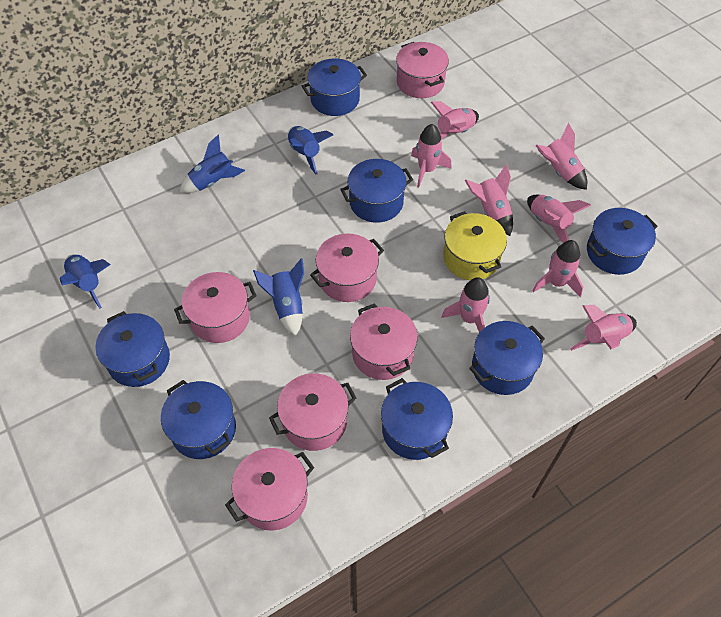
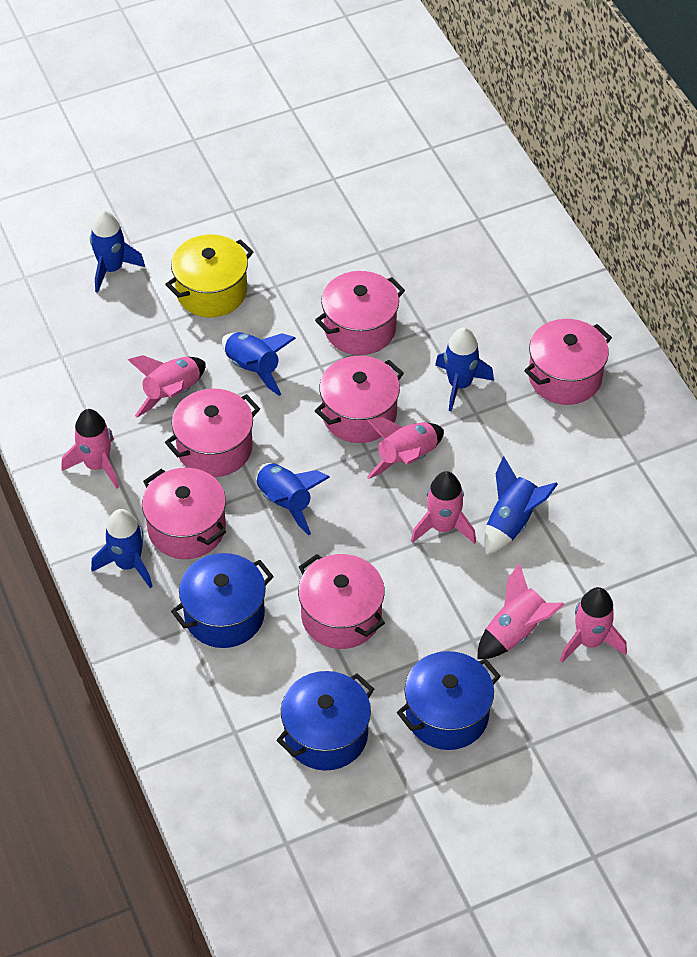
blue pot: [95,311,170,387] [161,380,236,459] [302,58,367,116] [340,159,413,223] [381,378,453,460] [469,321,545,395] [587,208,658,275] = 7 -> [171,553,274,648] [276,671,374,770] [397,651,501,750] = 3
blue rocket: [60,254,111,309] [180,135,245,193] [253,258,304,336] [288,126,333,174] = 4 -> [90,210,145,293] [91,509,153,588] [221,332,296,396] [254,463,330,535] [435,327,494,411] [484,456,558,555] = 6
pink rocket: [411,124,452,188] [431,101,479,140] [442,277,490,333] [465,164,513,236] [527,195,591,243] [532,240,583,297] [536,123,587,190] [570,305,637,351] = 8 -> [61,409,119,489] [128,355,205,417] [367,417,444,479] [411,471,476,544] [477,563,565,659] [560,587,627,662] = 6

